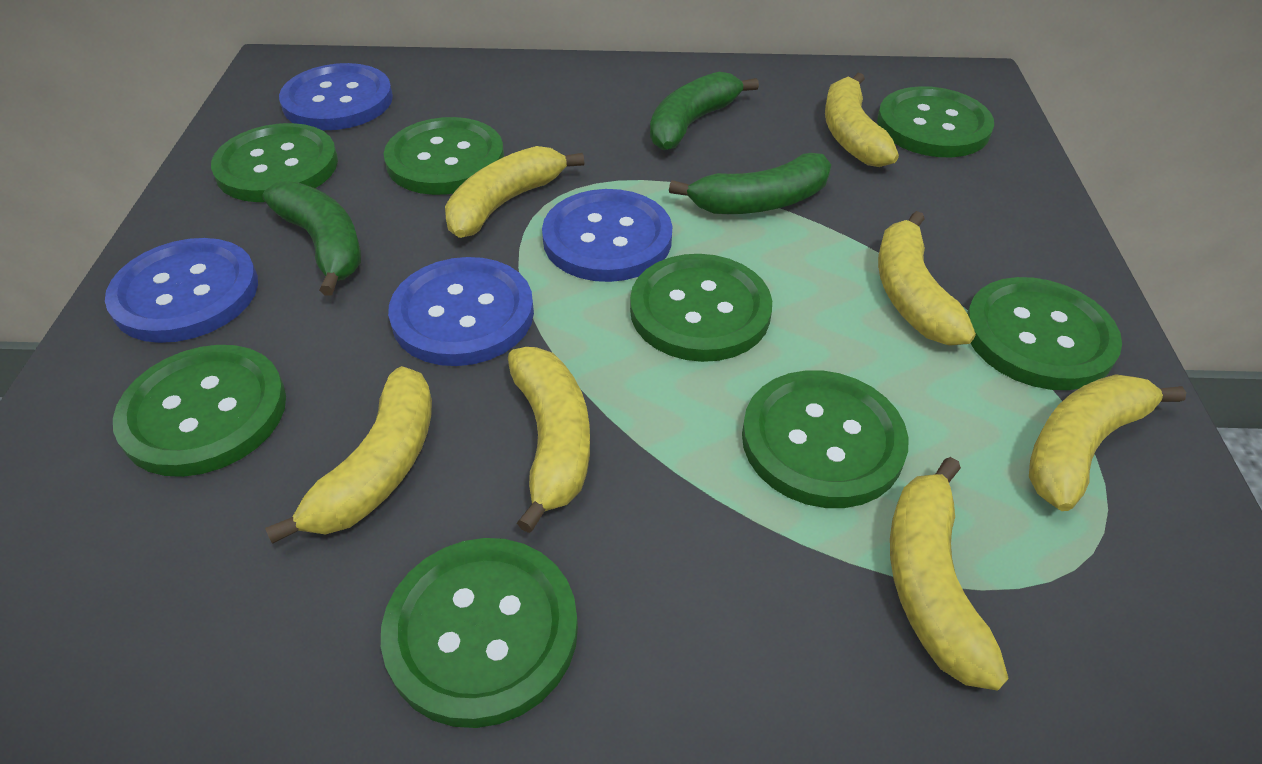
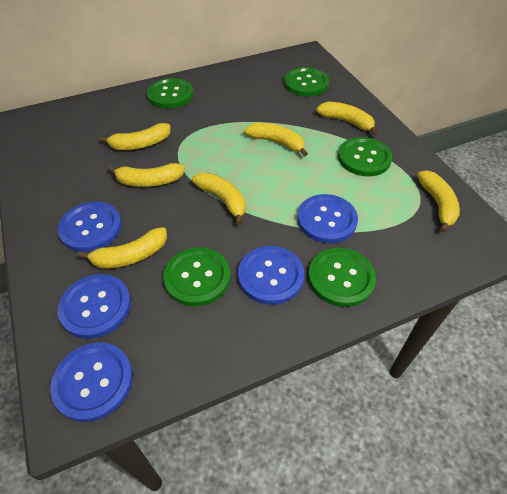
blue button: [105,238,258,343] [279,63,393,130] [388,257,534,366] [542,189,672,282] = 4 -> [50,343,133,422] [58,202,122,252] [58,274,131,339] [238,246,304,305] [297,194,358,243] = 5
green banana: [262,181,361,296] [650,72,759,150] [669,153,831,214] = 3 -> none = 0
green button: [113,345,286,477] [211,123,338,202] [381,538,578,728] [384,117,504,195] [630,254,772,362] [742,370,909,508] [877,86,994,157] [967,277,1122,390] = 8 -> [147,78,193,109] [163,247,230,306] [284,67,329,97] [308,248,376,307] [338,137,393,176] = 5

